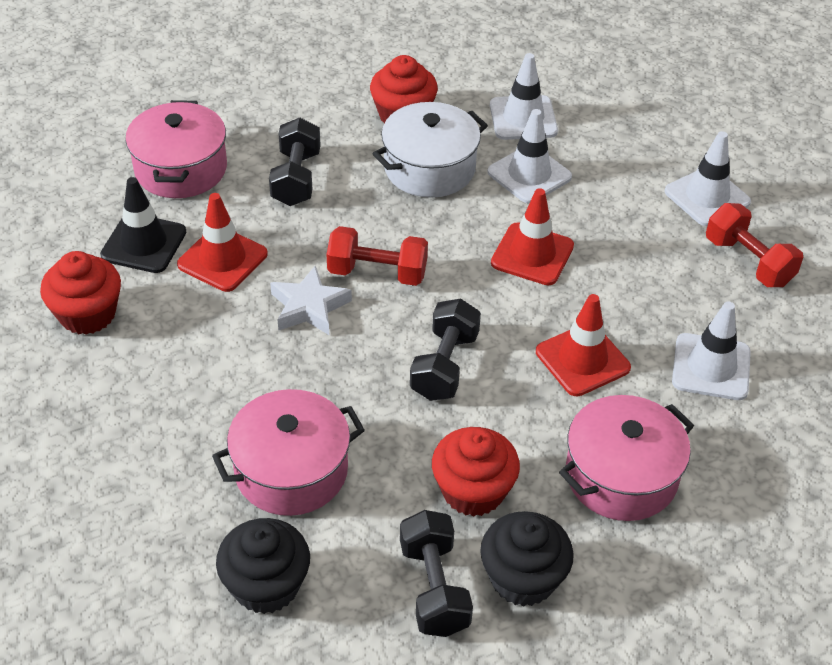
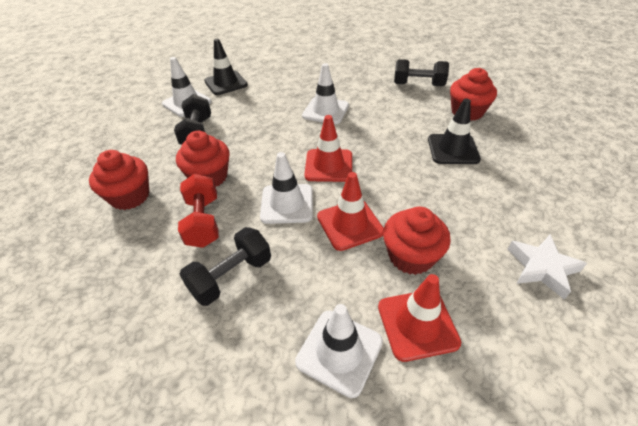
black cupcake: [216,518,310,614] [480,511,574,607] = 2 -> none = 0
black traffic cone: [100,177,186,273] = 1 -> [204,39,248,95] [428,98,481,164] = 2
pink pot: [125,100,227,198] [212,389,365,516] [559,395,694,521] = 3 -> none = 0
red cupcake: [40,251,121,335] [370,55,438,123] [432,427,520,517] = 3 -> [89,150,149,210] [176,131,230,187] [383,206,451,275] [450,68,497,121] = 4
red dumbbell: [327,226,428,286] [706,203,803,287] = 2 -> [178,174,219,248] = 1
white pot: [373,102,488,198] = 1 -> none = 0

